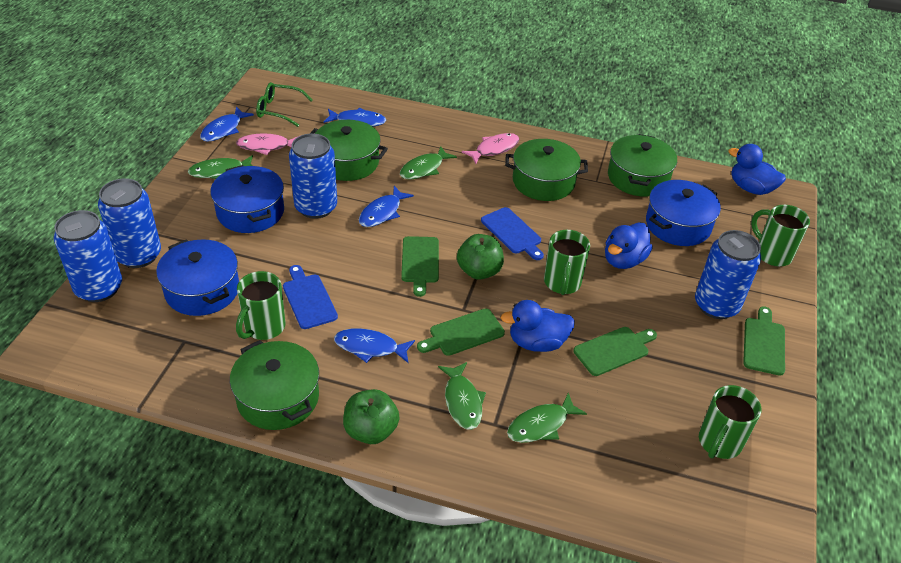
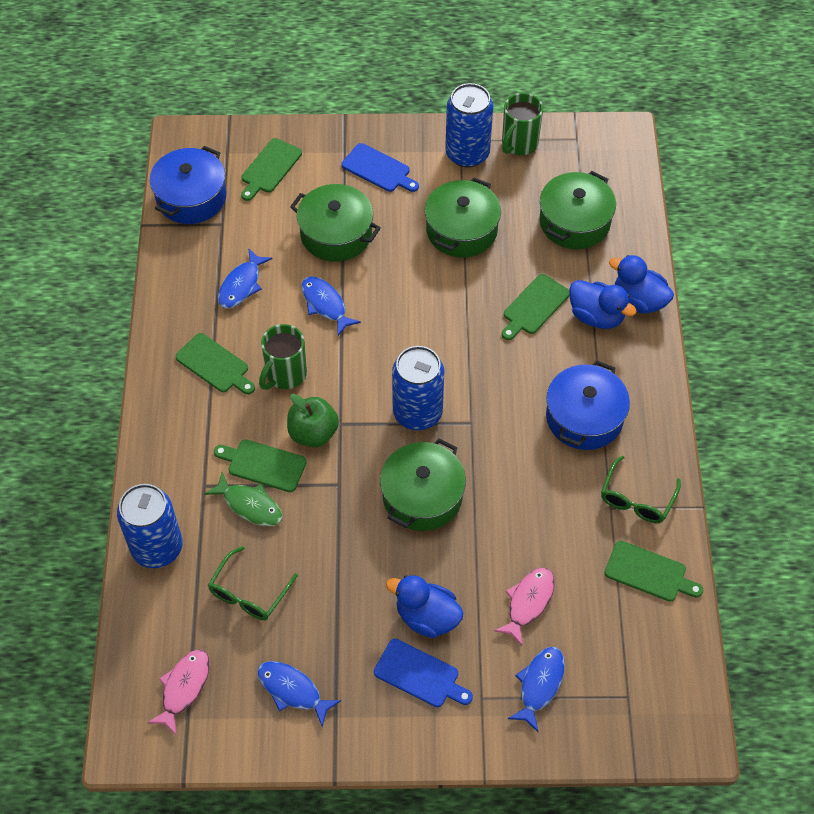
blue can: [54,210,122,302] [98,178,161,268] [289,133,337,219] [695,230,761,319] = 4 -> [117,484,183,568] [392,346,444,430] [445,83,493,168] = 3
blue pot: [156,239,239,316] [210,165,284,233] [646,180,721,246] = 3 -> [150,146,226,224] [546,360,630,450] = 2
green apple: [343,389,399,444] [457,234,504,280] = 2 -> [287,394,339,447] = 1
green cutting board: [401,236,439,297] [417,308,505,356] [573,327,657,376] [743,306,785,376] = 4 -> [175,333,255,394] [214,439,307,492] [241,138,302,201] [502,274,570,340] [605,541,703,602] = 5
green fish: [188,155,253,179] [400,146,457,179] [438,362,486,430] [507,393,587,443] = 4 -> [204,472,283,526] = 1
green glasses: [256,82,312,127] = 1 -> [208,546,298,620] [601,455,681,523] = 2
green mug: [236,271,285,340] [544,230,590,295] [699,385,761,459] [751,205,810,266] = 4 -> [259,324,307,390] [502,93,543,155] = 2

